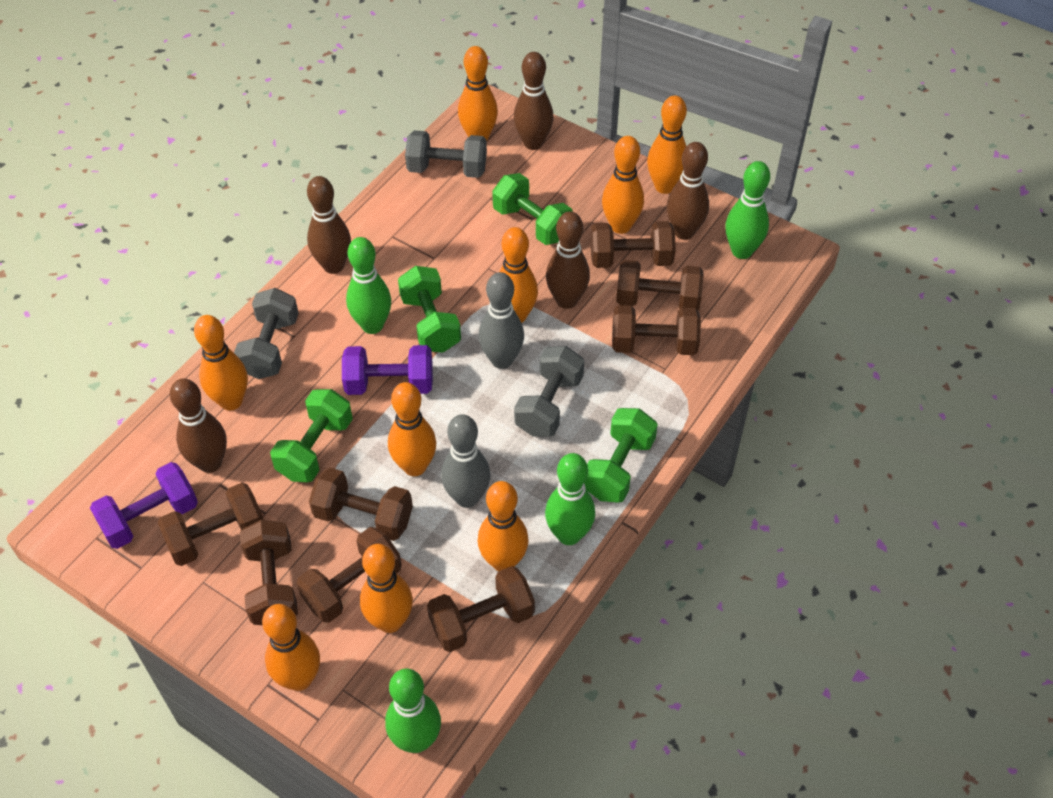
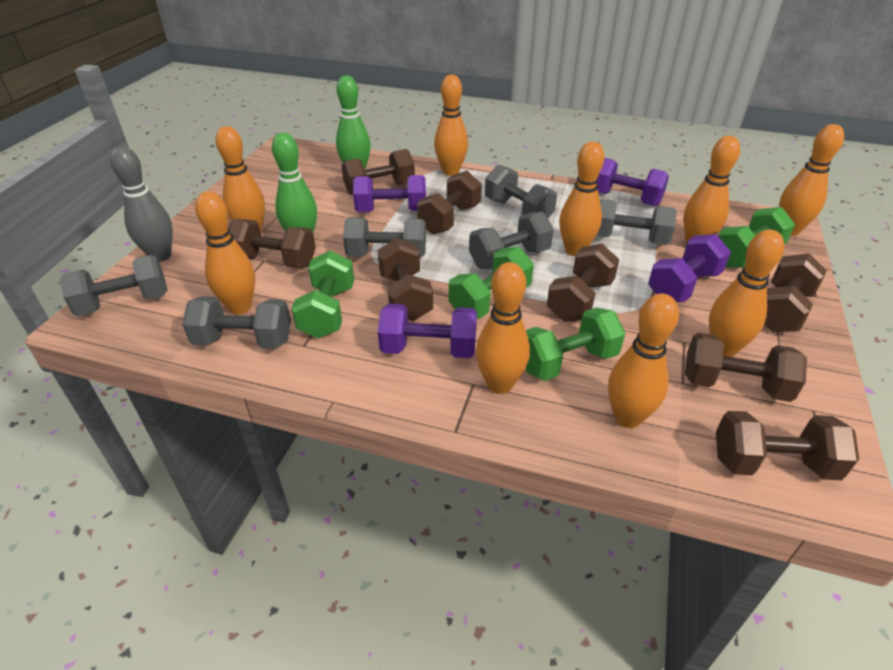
brown bowling pin: [170,378,227,473] [307,176,351,274] [514,52,554,150] [546,211,590,309] [667,142,709,240] = 5 -> none = 0
green bowling pin: [346,237,391,334] [385,668,441,753] [545,453,595,545] [725,161,770,259] = 4 -> [272,133,317,233] [336,75,371,169] = 2
grey bowling pin: [441,414,491,508] [479,272,524,369] = 2 -> [110,146,173,262] = 1
grey dumbbell: [234,288,299,379] [405,130,487,178] [514,346,584,437] = 3 -> [59,255,168,316] [182,296,291,349] [343,217,426,258] [469,212,554,269] [485,165,557,218] [596,199,677,245] = 6
purple dumbbell: [90,462,198,549] [342,345,433,395] = 2 -> [353,175,426,212] [378,304,477,358] [597,158,669,206] [648,234,731,302] = 4

